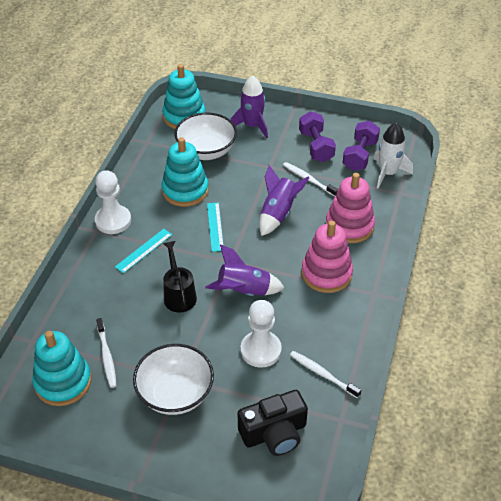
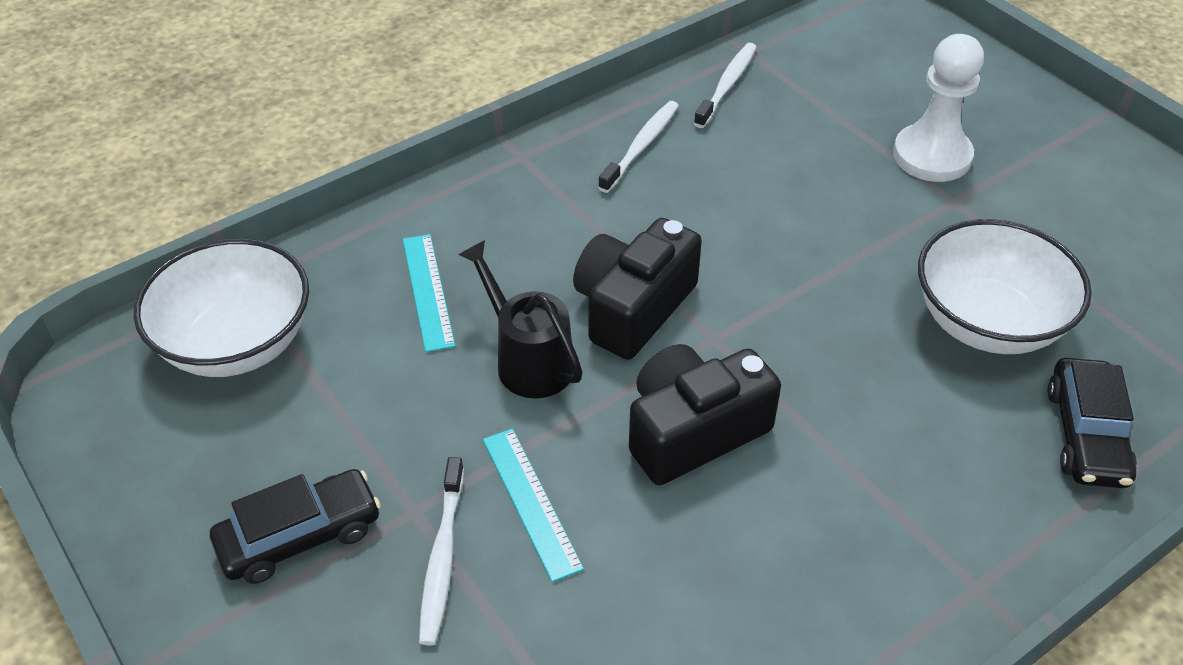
black camera: [238,390,308,456] = 1 -> [573,218,702,360] [629,344,781,485] = 2
black car: none = 0 -> [210,469,381,584] [1047,358,1137,488] = 2
pink stacking toy: [301,221,353,293] [326,173,375,243] = 2 -> none = 0
purple dumbbell: [299,111,336,162] [343,121,380,171] = 2 -> none = 0
purple rocket: [205,244,284,296] [230,75,268,138] [259,165,309,236] = 3 -> none = 0
turquoise stacking toy: [32,331,91,406] [162,64,205,129] [162,137,209,207] = 3 -> none = 0
white pawn: [95,170,131,234] [241,300,282,368] = 2 -> [893,34,984,182] = 1
white rocket: [373,123,413,189] = 1 -> none = 0

